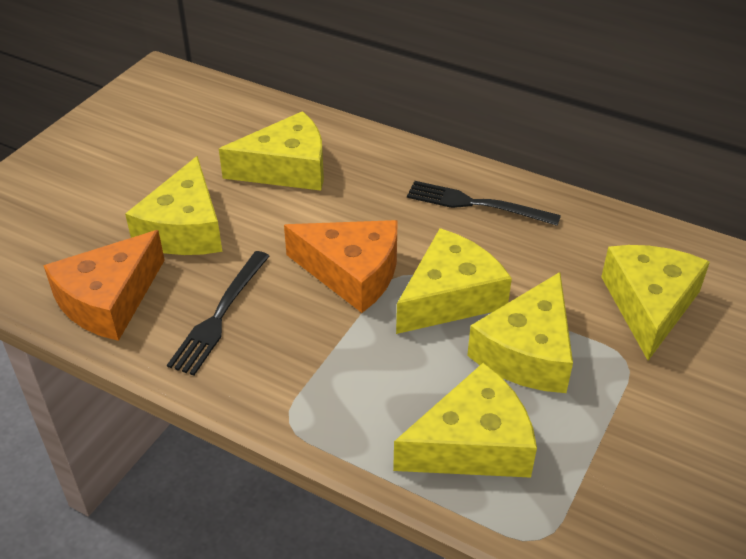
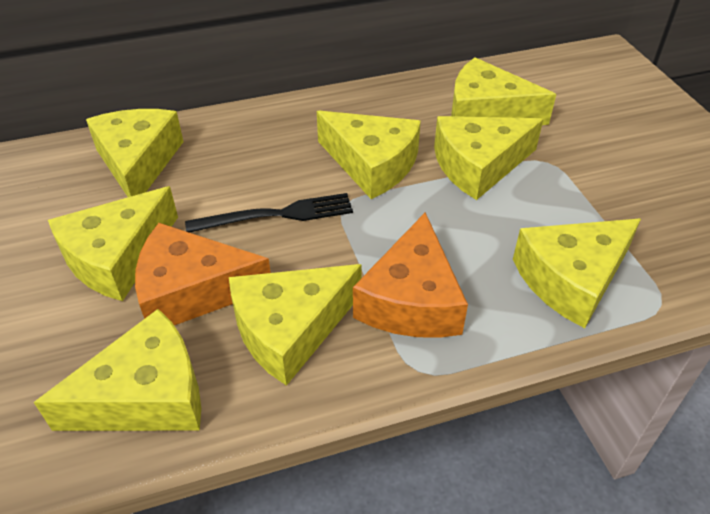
black fork: [167,251,270,376] [407,181,561,226] = 2 -> [185,193,353,233] = 1
yellow cheese: [125,156,222,255] [219,111,324,191] [393,363,537,478] [396,228,512,334] [467,272,573,393] [601,245,710,361] = 6 -> [34,309,201,431] [48,186,178,301] [86,109,184,197] [229,264,362,386] [317,111,421,199] [434,116,543,200] [451,57,556,125] [513,219,641,328] = 8

